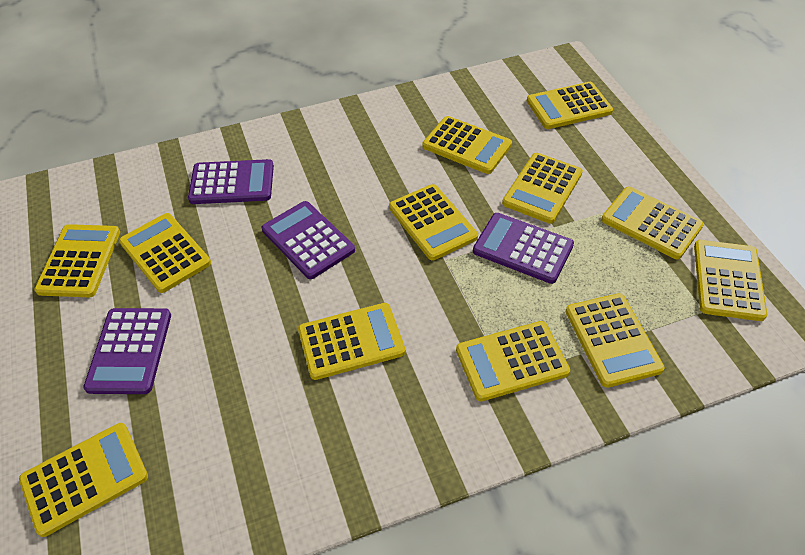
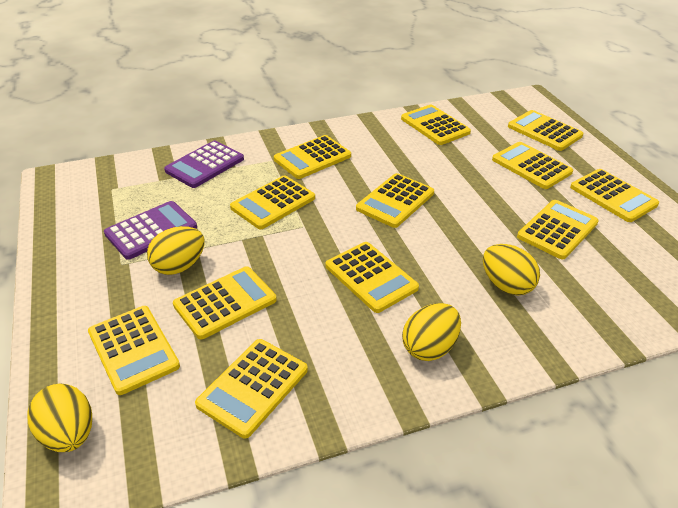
purple calculator: [83,308,171,394] [188,159,274,204] [262,201,355,279] [473,213,574,284] = 4 -> [104,201,197,260] [164,140,244,188] = 2
yellow egg: none = 0 -> [28,384,92,452] [147,226,205,275] [402,303,461,361] [483,244,540,296] = 4

